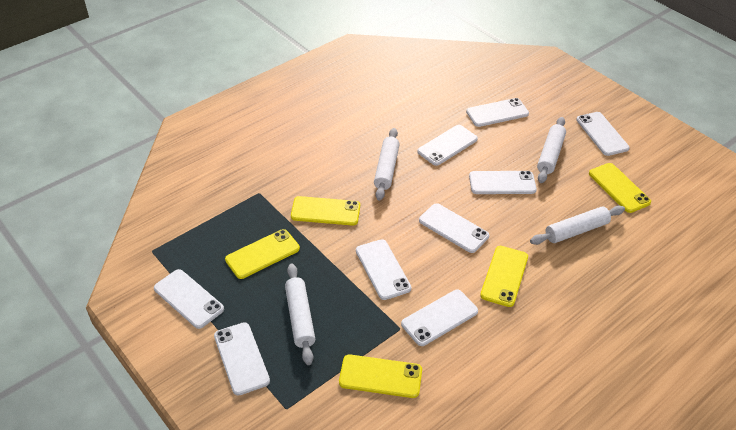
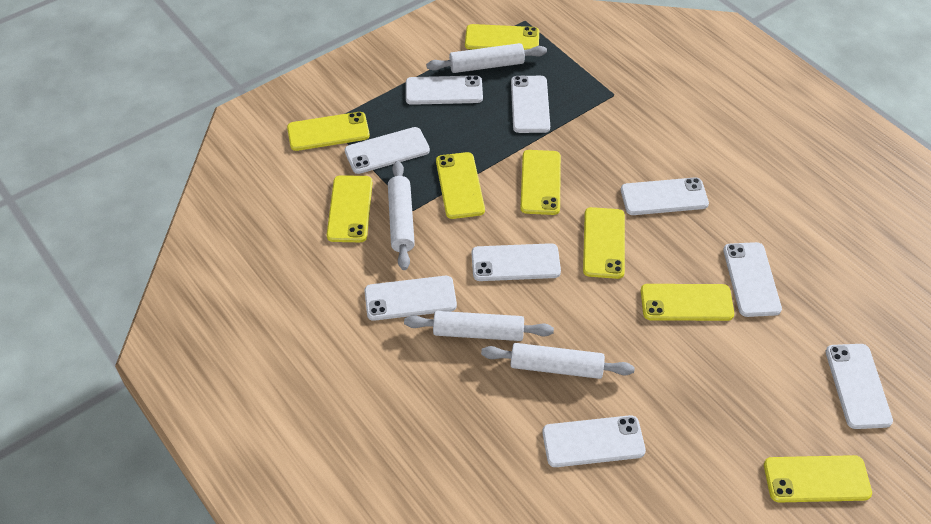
yellow phone: [225,229,300,279] [291,196,360,226] [339,354,422,398] [480,246,528,307] [589,163,651,213] = 5 -> [287,112,370,151] [327,175,373,242] [436,152,485,219] [465,24,539,50] [520,150,561,215] [583,207,625,279] [641,284,734,321] [764,455,872,503] = 8

